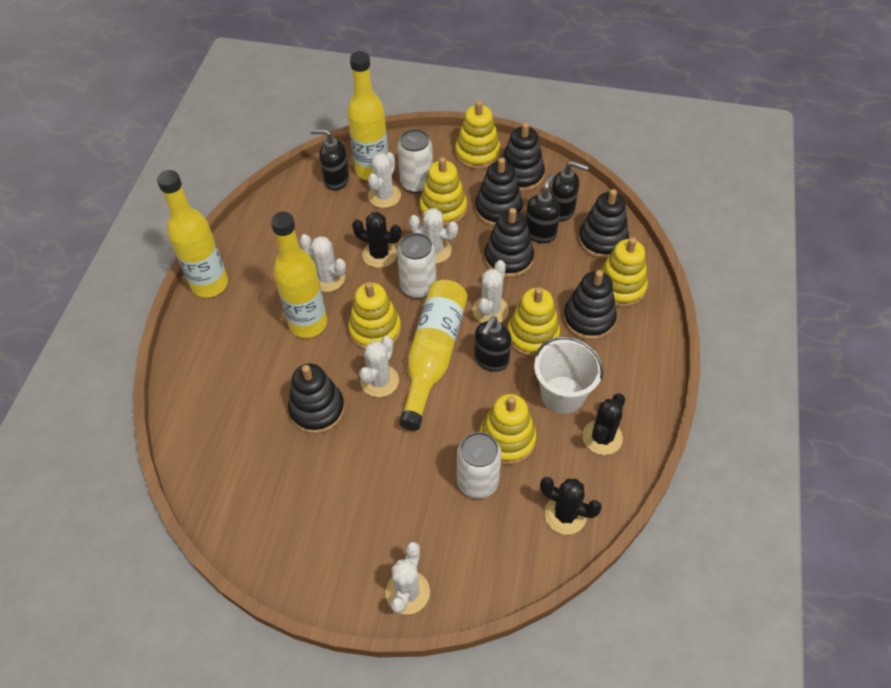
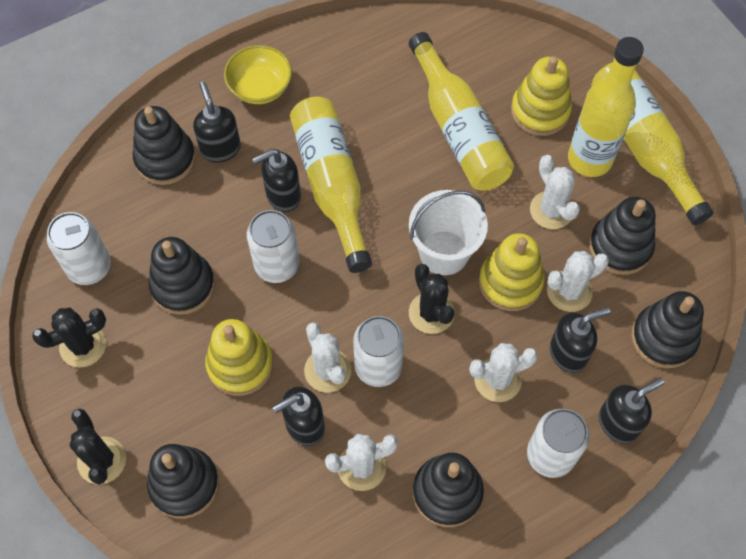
black soap dispenser: [310,129,349,190] [474,316,511,371] [526,173,560,243] [551,161,589,221] = 4 -> [193,81,241,163] [252,149,301,212] [272,387,325,446] [550,307,611,373] [599,378,664,444] = 5
white cactus: [300,234,346,292] [359,336,399,397] [368,152,401,208] [385,541,430,614] [409,208,458,264] [472,260,509,323] = 6 -> [304,322,351,393] [325,434,398,491] [469,343,538,402] [530,155,580,229] [547,251,609,312] = 5
white can: [397,129,433,193] [397,233,436,298] [457,432,502,499] = 3 -> [47,212,111,285] [247,210,300,283] [353,316,404,387] [527,409,590,478] = 4
yellow bowl: none = 0 -> [224,45,292,104] = 1
yellow stacking toy: [348,282,401,350] [420,157,467,226] [455,101,501,169] [479,394,536,465] [507,287,560,357] [600,237,648,307] = 6 -> [205,319,273,396] [479,233,545,311] [511,56,572,136] = 3

